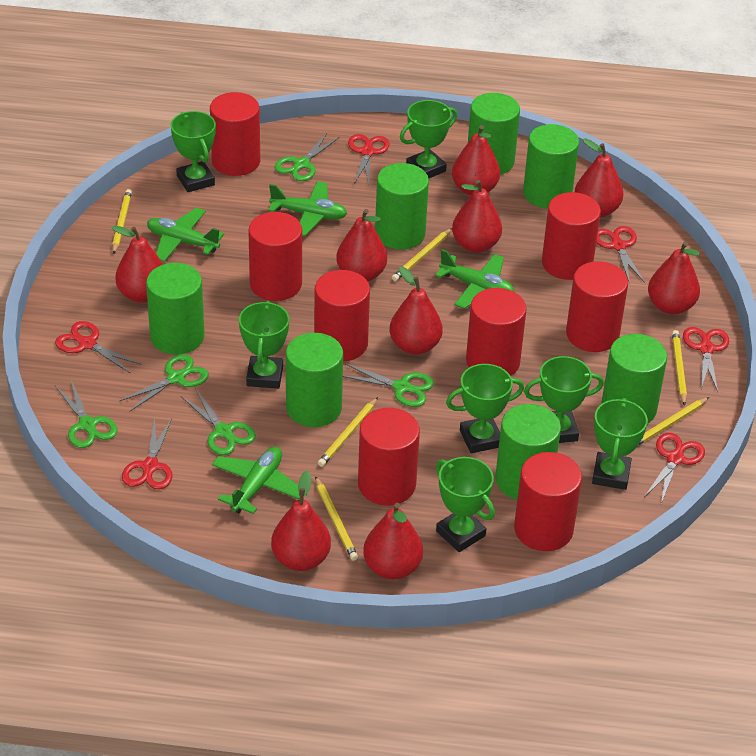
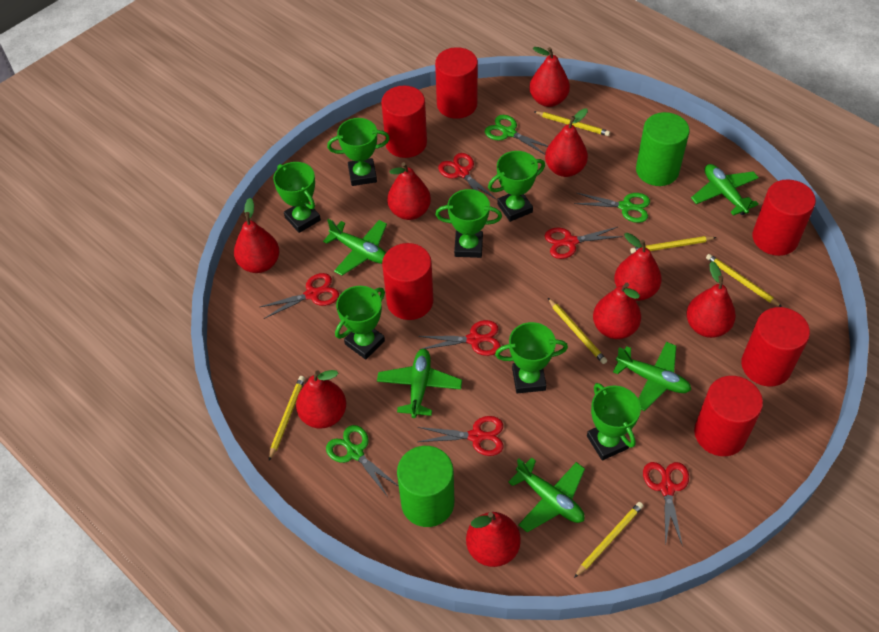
green cylinder: [146,263,205,354] [286,333,343,427] [375,163,429,250] [468,93,520,175] [495,404,561,500] [523,124,579,209] [601,334,667,424] = 7 -> [397,446,454,527] [636,112,690,186] = 2
green plane: [147,208,224,262] [212,447,300,514] [268,181,347,236] [435,249,514,309] = 4 -> [323,219,387,276] [377,349,462,418] [508,458,585,532] [613,342,691,411] [691,164,759,216] = 5
green scissors: [55,380,118,448] [119,354,209,412] [181,388,256,455] [274,133,339,181] [343,363,434,407] = 5 -> [326,425,399,497] [485,115,548,155] [574,193,650,223] = 3
red cylinder: [210,92,260,176] [248,212,302,301] [314,270,370,361] [358,408,420,505] [466,288,527,376] [514,452,582,551] [542,192,601,280] [566,261,628,352] = 8 -> [381,85,427,158] [382,243,433,320] [435,47,478,119] [694,376,763,456] [741,307,810,386] [752,179,816,256] = 6

